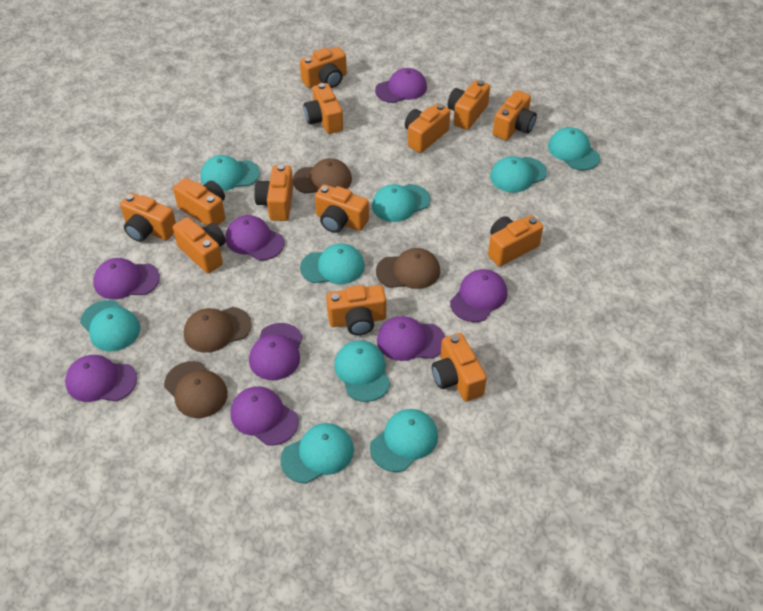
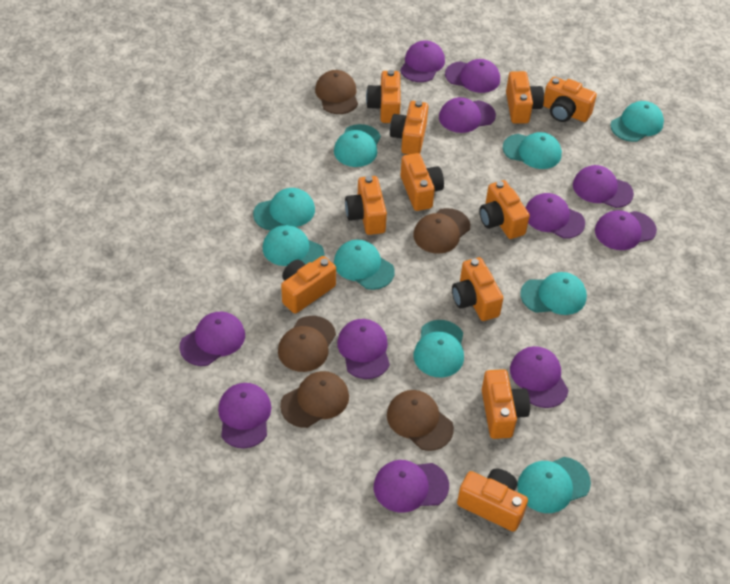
brown cap: [164,361,228,418] [184,307,252,353] [293,158,352,194] [376,248,440,289] = 4 -> [278,316,336,372] [280,371,349,428] [315,70,358,114] [387,390,454,451] [413,208,470,254] = 5
orange camera: [120,193,176,242] [173,178,225,226] [173,217,226,273] [254,165,293,221] [300,47,347,88] [304,83,343,134] [315,184,369,233] [326,285,386,336] [405,103,450,153] [432,333,487,401] [447,80,490,130] [488,215,543,266] [493,90,537,140] = 13 -> [281,256,336,314] [345,176,387,235] [366,70,401,123] [390,101,428,155] [400,153,444,211] [452,257,503,321] [457,469,528,532] [479,180,530,239] [482,369,530,439] [506,71,544,123] [543,77,597,122] = 11
purple cap: [65,355,137,402] [93,258,160,300] [225,215,285,261] [230,386,299,446] [249,323,303,380] [375,68,427,103] [377,316,445,361] [450,269,508,322] = 8 -> [179,312,245,366] [218,383,271,448] [337,319,390,379] [374,460,449,513] [400,41,445,82] [439,97,496,133] [445,59,500,93] [510,346,569,408] [525,193,585,239] [573,165,634,208] [595,210,657,250] = 11

